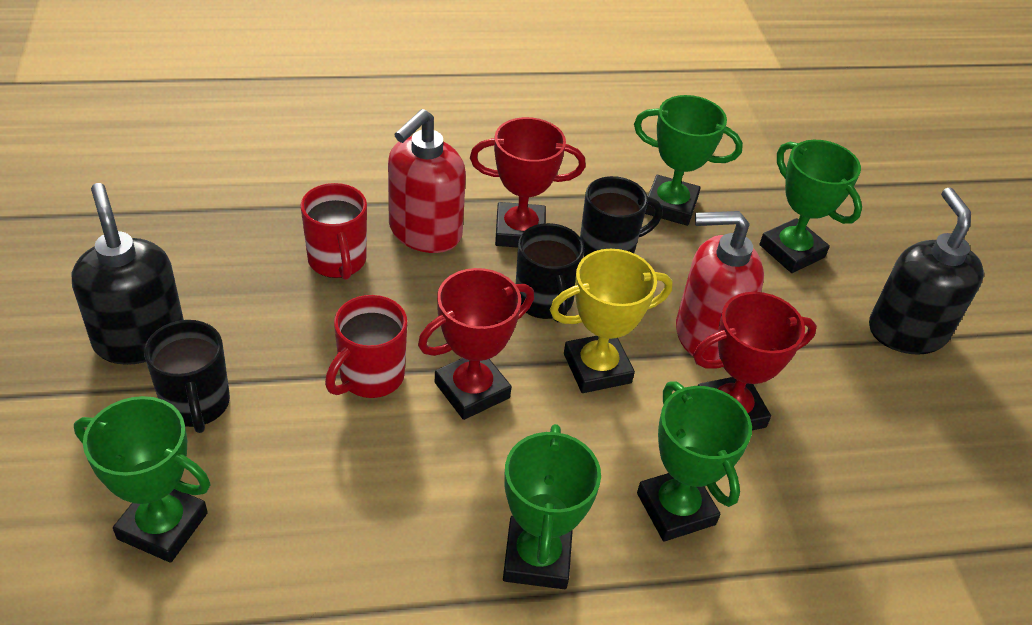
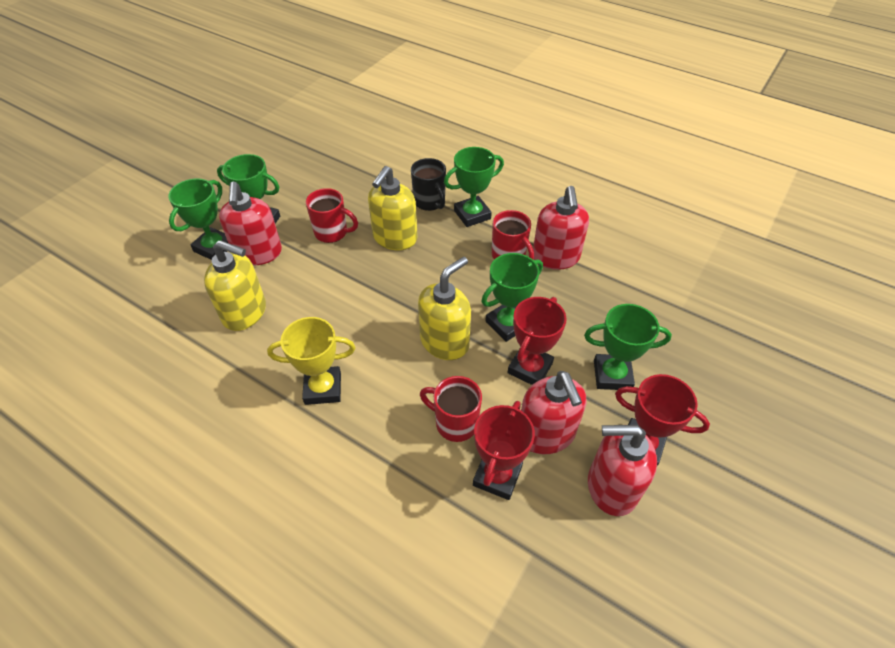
black mug: [144,320,230,433] [516,223,584,322] [580,176,663,257] = 3 -> [411,158,446,211] = 1
black soap dispenser: [72,183,184,365] [869,187,984,355] = 2 -> none = 0
red mug: [301,183,367,280] [325,295,407,398] = 2 -> [306,188,358,243] [420,376,482,442] [492,210,534,259] = 3
red soap dispenser: [388,109,466,253] [676,211,764,360] = 2 -> [219,182,282,266] [521,371,586,454] [533,186,589,270] [588,425,657,516] = 4
yellow soap dispenser: none = 0 -> [204,240,266,331] [368,166,418,250] [418,257,471,360] = 3

